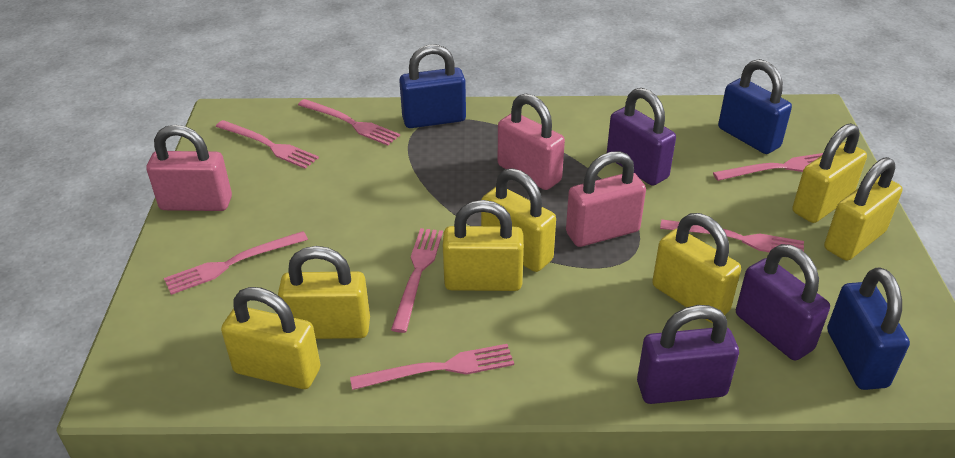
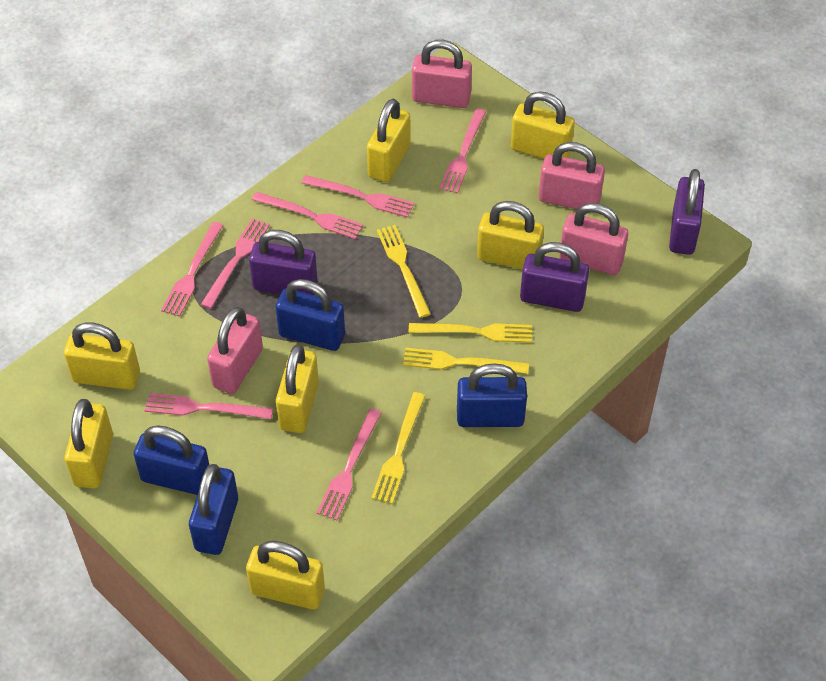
blue padlock: [399,44,466,128] [718,59,792,154] [827,267,910,390] = 3 -> [134,426,209,495] [189,464,238,555] [276,279,345,351] [457,363,527,427] = 4
pink padlock: [146,125,232,211] [498,94,565,190] [566,151,646,247] = 3 -> [207,307,263,394] [412,40,472,108] [538,142,605,213] [559,203,628,275] = 4
yellow fork: none = 0 -> [371,392,425,504] [377,225,431,318] [403,348,529,374] [409,323,532,343] = 4

